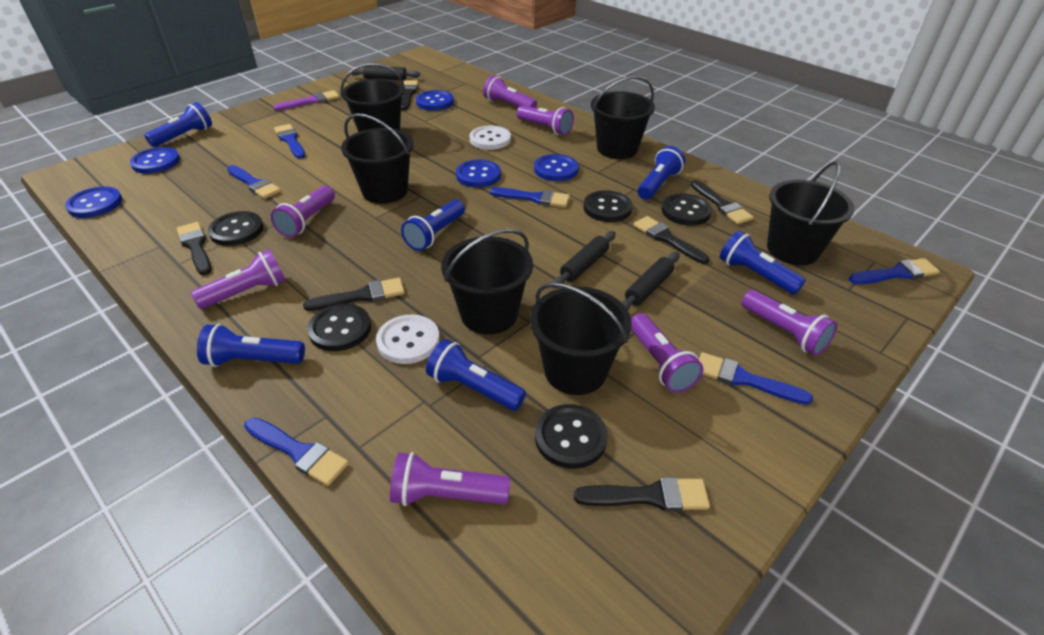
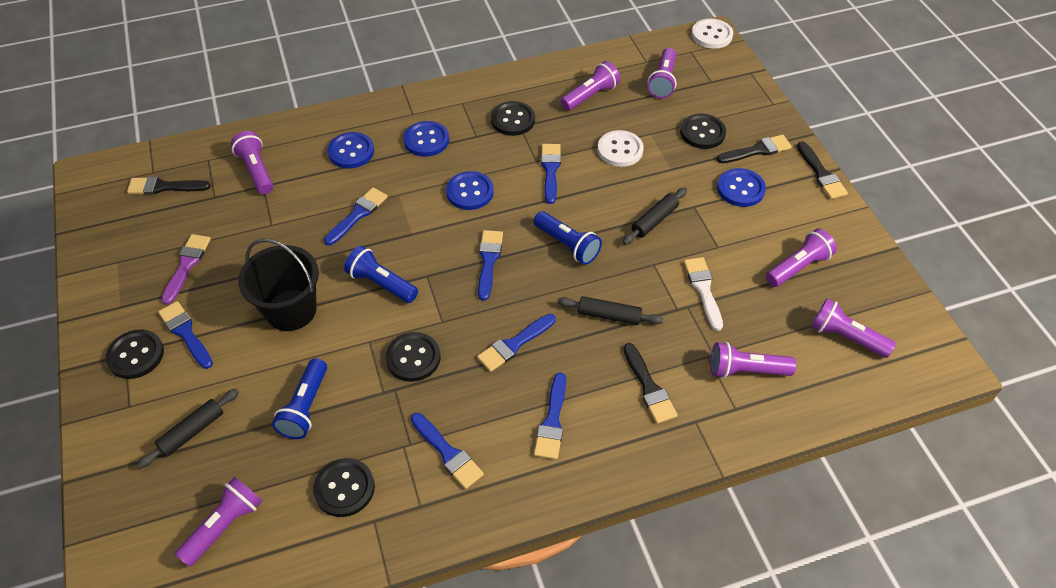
black brush: [177,222,211,275] [303,277,405,311] [401,81,418,110] [574,477,710,511] [633,216,710,264] [691,180,754,224] = 6 -> [127,176,211,195] [623,343,678,424] [717,135,792,163] [797,141,848,199] = 4
black bucket: [340,63,405,132] [341,113,413,204] [441,229,533,334] [530,283,632,395] [591,76,655,159] [767,161,855,265] = 6 -> [238,239,319,331] = 1
blue brush: [227,165,281,199] [244,418,349,486] [274,124,305,159] [490,187,570,207] [699,352,813,405] [849,258,940,284] = 6 -> [158,301,213,369] [324,187,388,246] [411,413,484,489] [477,314,556,372] [478,230,503,301] [534,373,566,460] [541,144,561,204] = 7
blue button: [65,186,122,218] [130,147,180,174] [416,90,454,111] [456,160,501,188] [534,154,579,181] = 5 -> [328,132,374,169] [404,121,449,157] [446,171,494,210] [717,168,766,207] = 4
blue flashlight: [144,102,212,147] [197,324,305,367] [401,200,465,251] [426,339,526,411] [638,146,685,200] [720,231,806,295] = 6 -> [272,358,327,439] [344,246,418,303] [534,211,602,265] = 3
white brush: none = 0 -> [684,257,723,331] = 1

